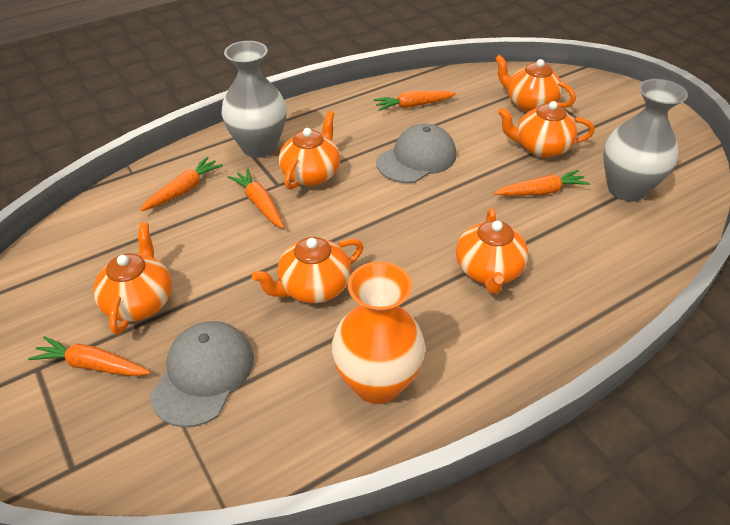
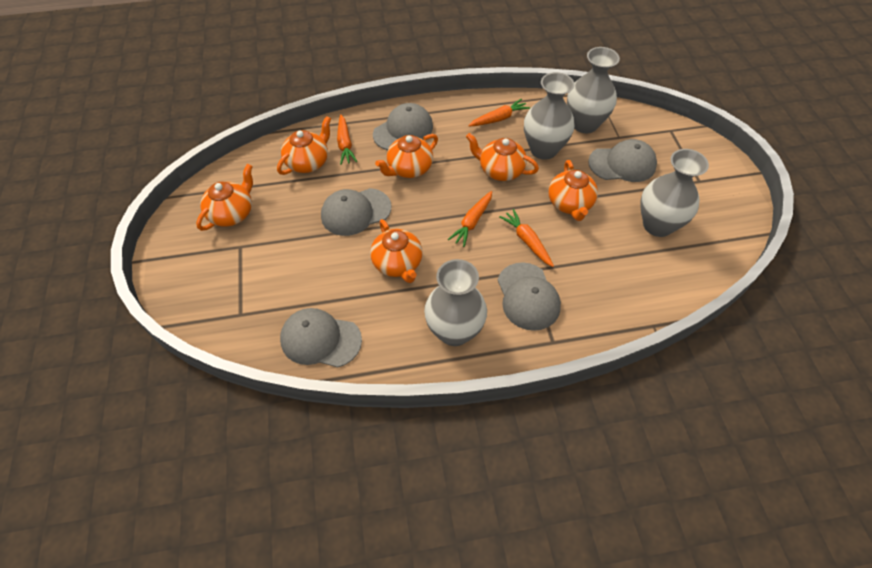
grey cap: [150,321,254,427] [376,124,456,183] = 2 -> [280,308,362,367] [321,188,391,236] [373,103,433,150] [498,262,561,331] [588,139,657,182] = 5
grey vase: [221,41,287,158] [603,79,688,201] = 2 -> [424,259,487,346] [524,72,575,160] [567,47,620,133] [640,149,709,237] = 4
orange carrot: [28,336,151,376] [140,157,223,211] [227,169,284,228] [374,91,456,111] [494,170,590,196] = 5 -> [337,114,358,165] [448,191,492,247] [468,99,530,127] [499,209,554,267] = 4
orange vase: [332,262,425,404] = 1 -> none = 0

